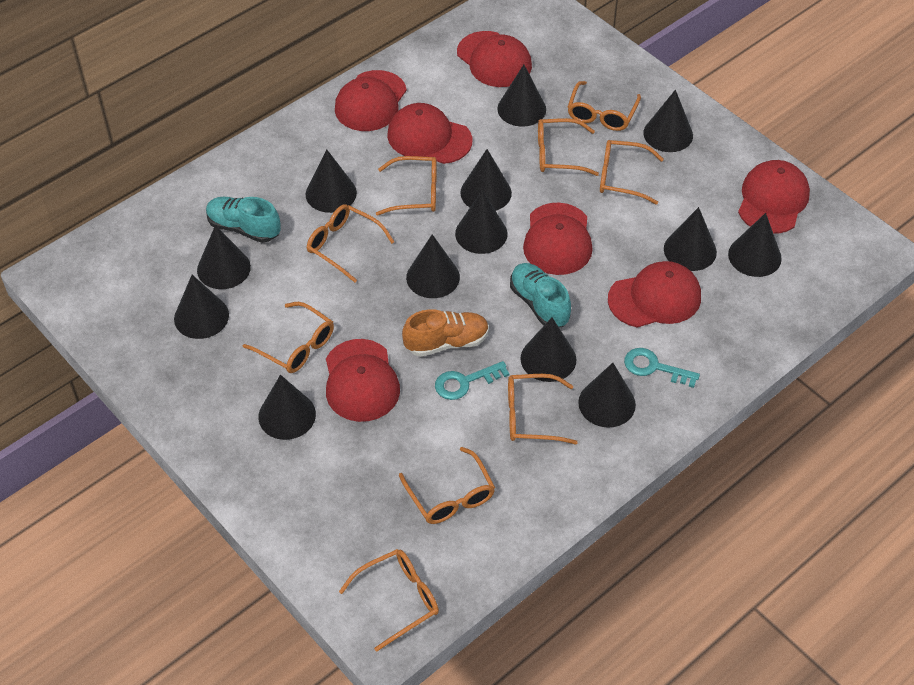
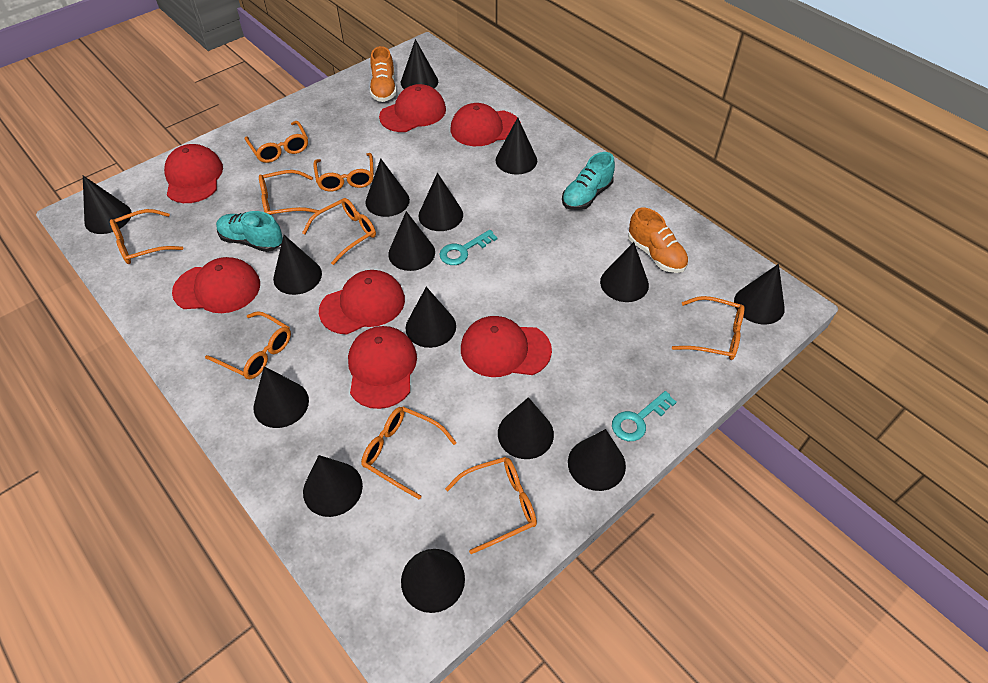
black cone: [174,275,229,339] [197,225,251,289] [258,375,316,440] [306,149,357,213] [406,234,460,298] [455,190,508,254] [460,149,512,211] [497,65,546,127] [521,317,576,382] [578,363,636,428] [643,90,693,152] [664,207,717,271] [728,213,782,277] = 13 -> [83,175,131,234] [253,366,309,428] [273,235,322,295] [303,455,363,517] [365,158,410,217] [388,211,435,271] [401,39,438,89] [401,549,465,613] [406,287,456,348] [418,172,463,231] [496,117,537,175] [498,397,554,459] [568,429,626,491] [600,242,649,302] [734,264,785,324] = 15
orange shoe: [402,309,489,357] = 1 -> [370,46,397,102] [628,208,688,273] = 2

